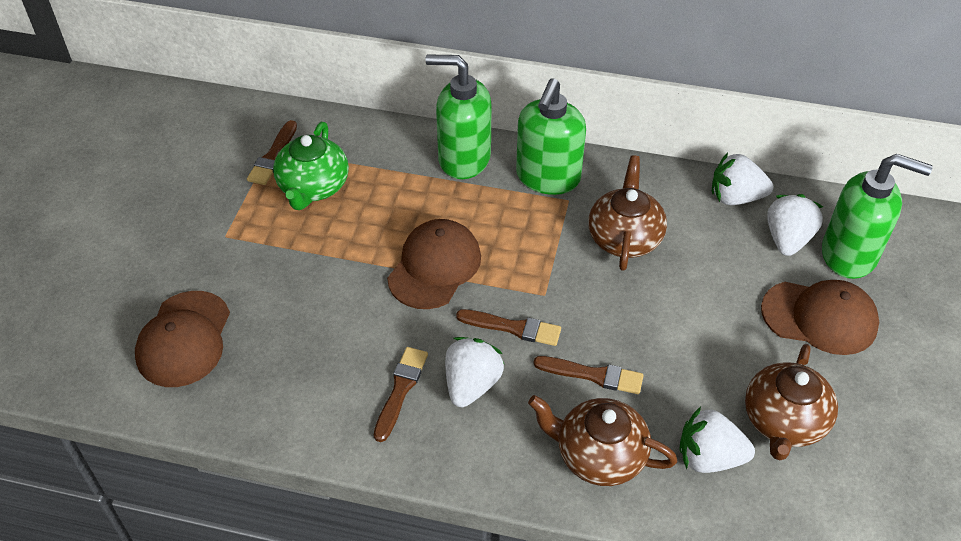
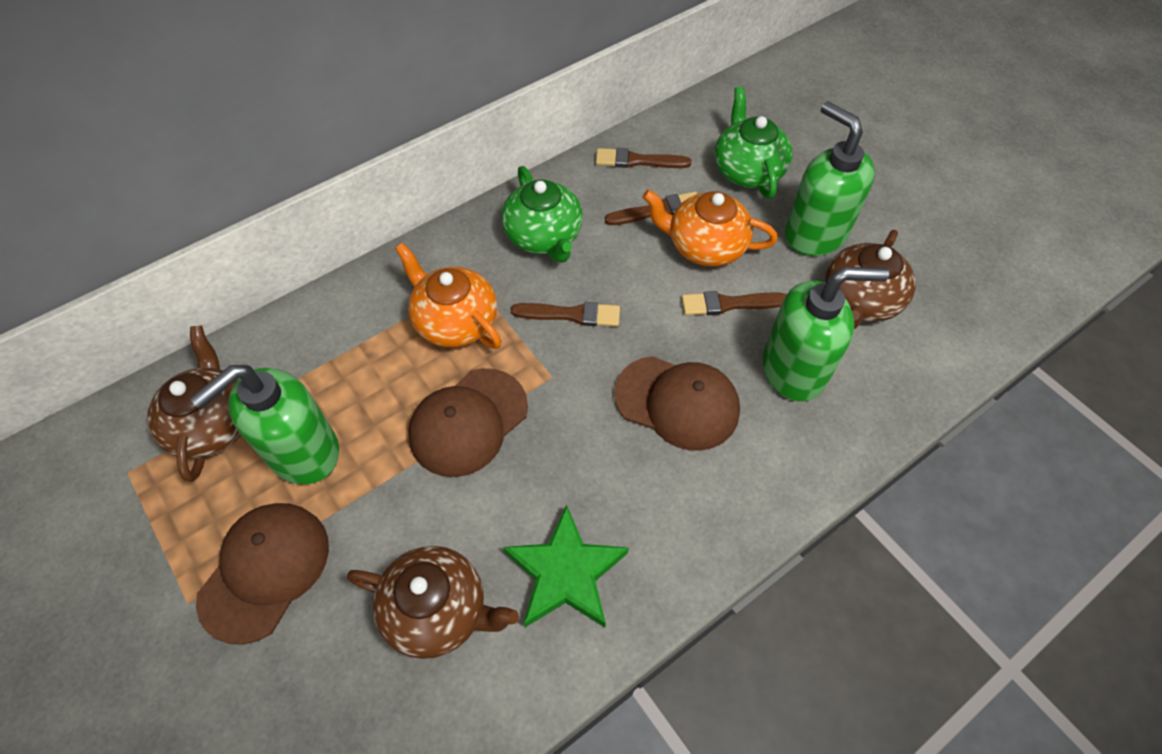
green star: none = 0 -> [503,504,629,627] = 1
green teapot: [273,122,349,210] = 1 -> [502,166,583,263] [714,86,792,199] = 2
orange teapot: none = 0 -> [395,243,502,349] [643,190,778,267] = 2
white strawberry: [445,337,504,407] [680,407,755,473] [712,153,773,205] [767,194,823,256] = 4 -> none = 0

